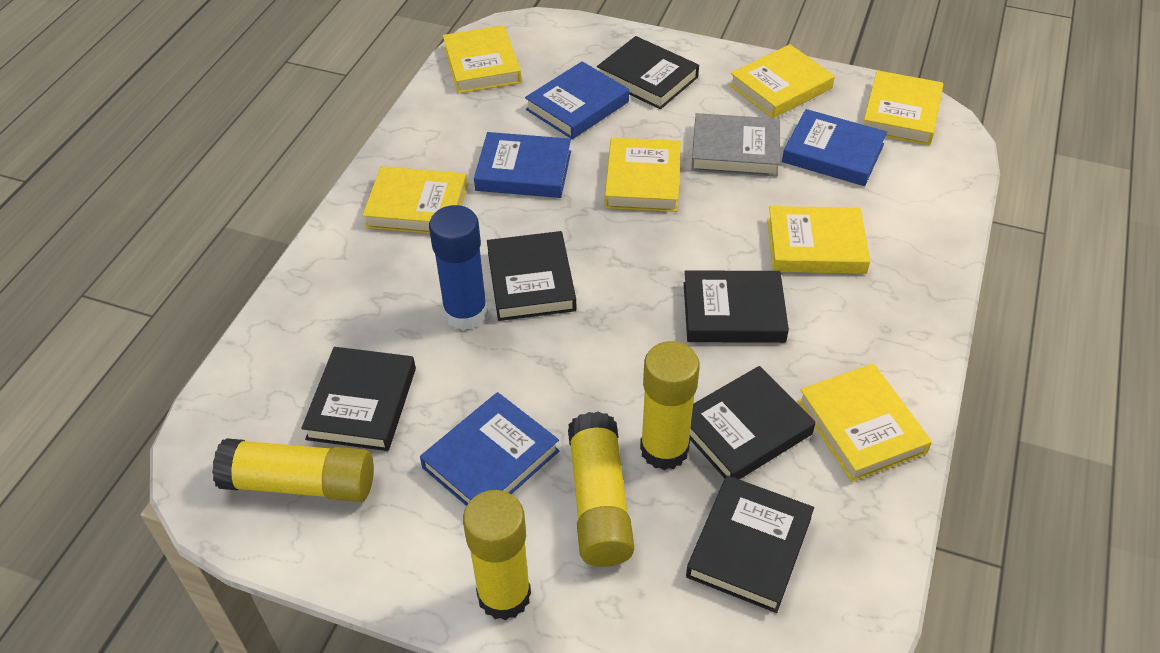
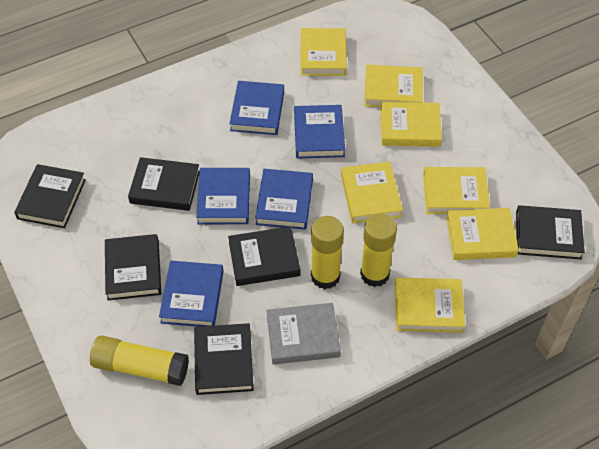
blue book: [420,392,560,506] [474,132,571,198] [525,61,629,139] [782,109,887,186] = 4 -> [159,261,224,327] [196,168,250,224] [229,81,284,135] [255,169,313,230] [294,105,345,159] = 5
blue glue stick: [429,205,488,330] = 1 -> none = 0
yellow glue stick: [212,438,374,502] [463,490,531,620] [568,412,634,567] [640,341,700,470] = 4 -> [90,336,189,386] [311,216,344,289] [360,213,397,287] = 3

